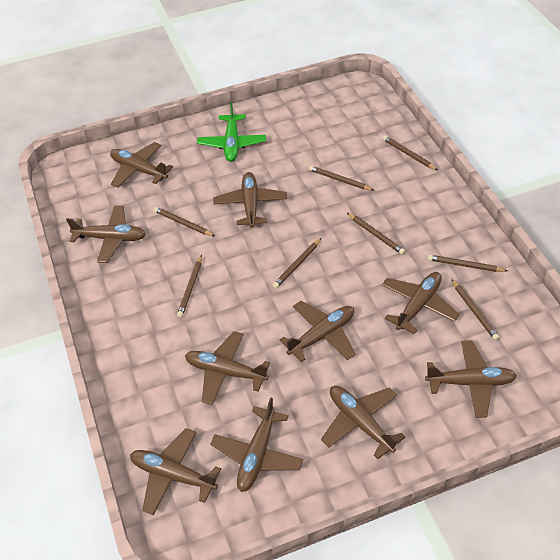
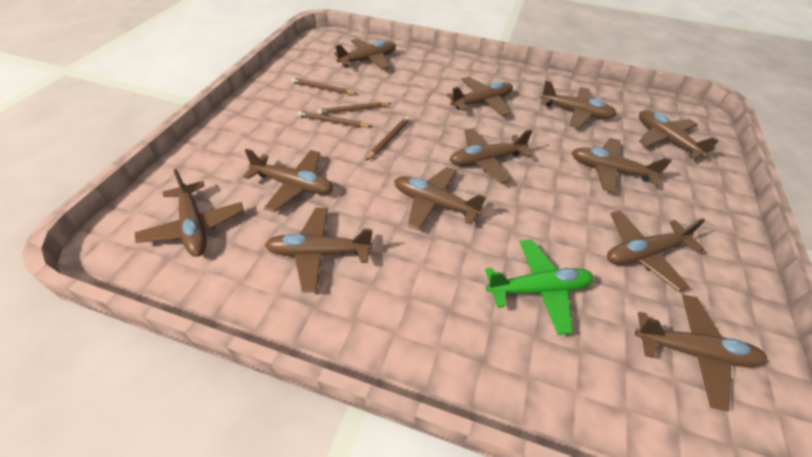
brown pencil: [154,207,215,236] [177,255,202,318] [273,238,321,288] [309,166,375,191] [347,213,405,255] [383,136,438,170] [428,255,508,272] [452,279,499,340] = 8 -> [291,78,357,94] [297,111,372,127] [317,102,392,115] [366,116,410,161] = 4
brown plane: [66,205,146,263] [110,142,173,188] [130,428,221,515] [185,331,270,405] [210,397,303,492] [213,172,287,228] [280,301,356,362] [321,386,405,459] [382,272,460,334] [425,340,517,418] = 10 -> [135,169,244,257] [243,149,333,212] [265,208,373,292] [334,38,396,70] [394,167,486,230] [446,77,513,116] [449,128,533,184] [540,80,617,128] [572,138,672,193] [607,210,705,292] [635,295,767,411] [639,110,719,159] = 12

